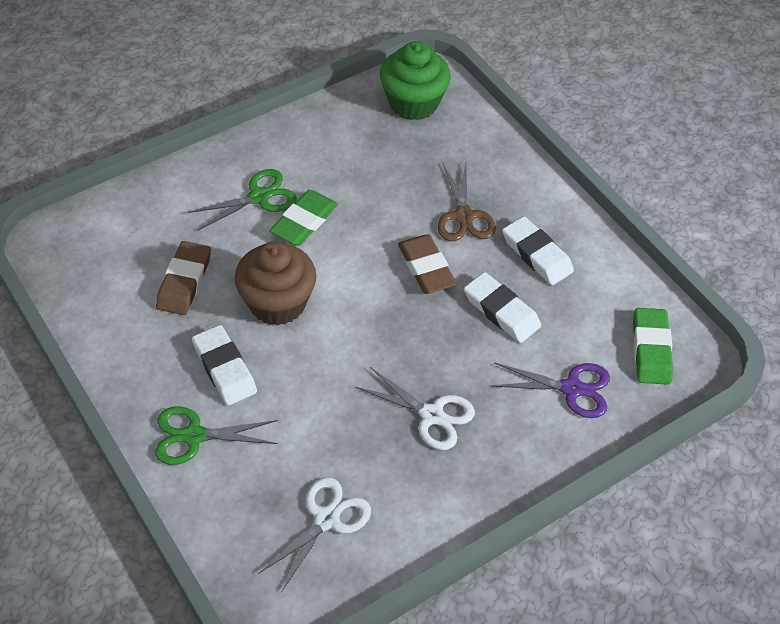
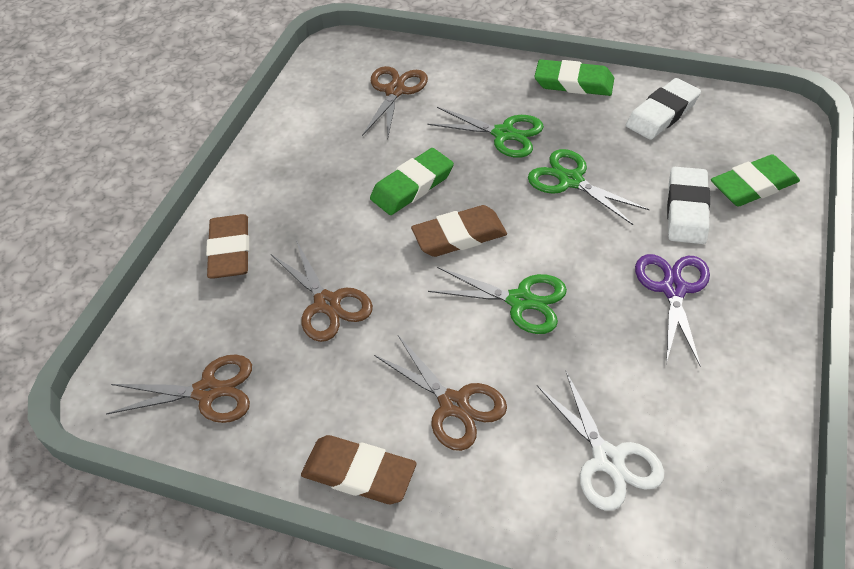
brown cupcake: [235,242,317,325] = 1 -> none = 0
brown eraser: [156,241,211,315] [398,234,457,294] = 2 -> [206,214,249,279] [301,435,417,504] [411,205,507,257] = 3
brown scissors: [438,163,496,241] = 1 -> [106,354,252,423] [271,241,373,342] [362,66,428,139] [374,335,507,451] = 4
green cupcake: [380,41,451,120] = 1 -> none = 0
green eraser: [270,190,338,246] [633,308,673,385] = 2 -> [370,148,454,215] [534,59,614,96] [711,154,800,207] = 3
green scissors: [155,406,278,465] [187,169,297,231] = 2 -> [427,107,544,158] [428,267,567,334] [528,149,650,225] = 3
white eraser: [192,325,257,405] [464,272,541,343] [502,216,574,285] = 3 -> [626,78,701,140] [667,167,710,244] = 2
white scissors: [258,477,371,592] [355,367,475,450] = 2 -> [537,370,664,511] = 1

